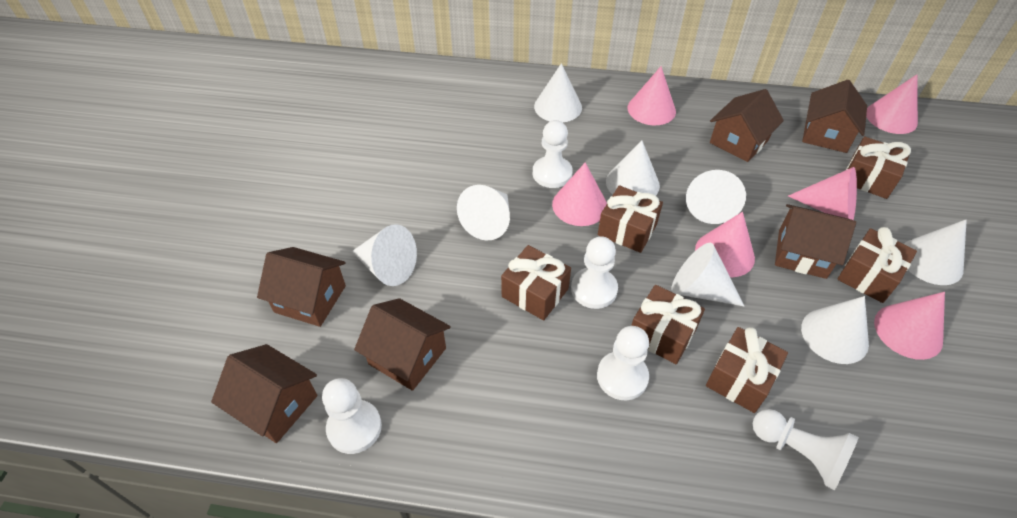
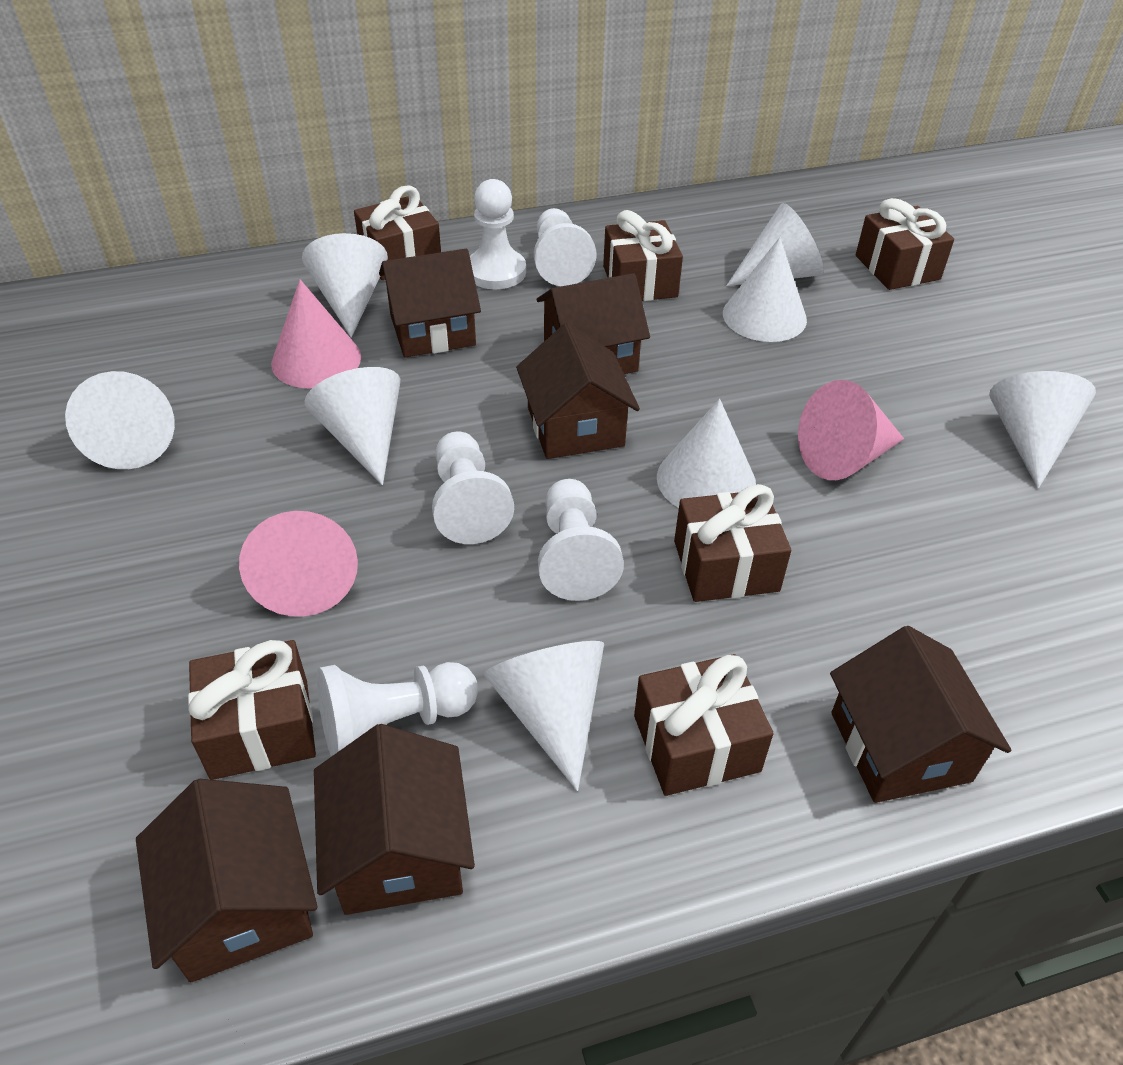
pink cone: [552,162,607,226] [627,66,676,125] [695,212,755,277] [788,167,857,220] [866,74,918,134] [874,292,945,360] = 6 -> [239,511,358,617] [271,279,361,388] [798,380,904,480] = 3

